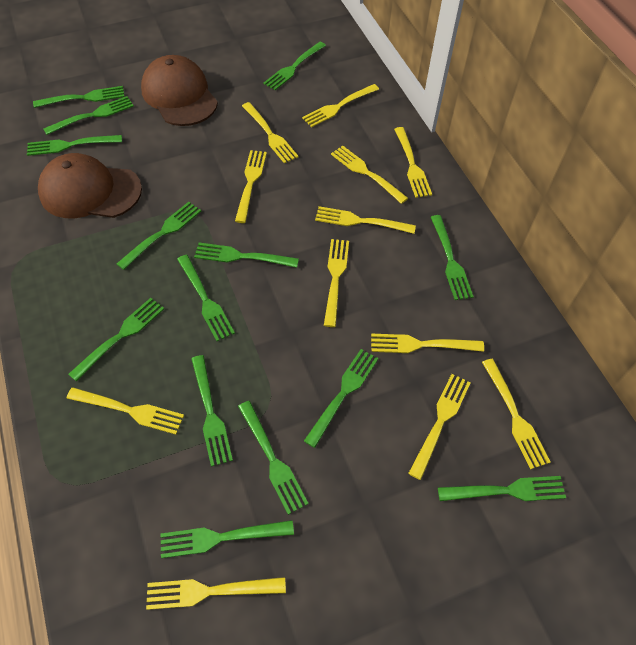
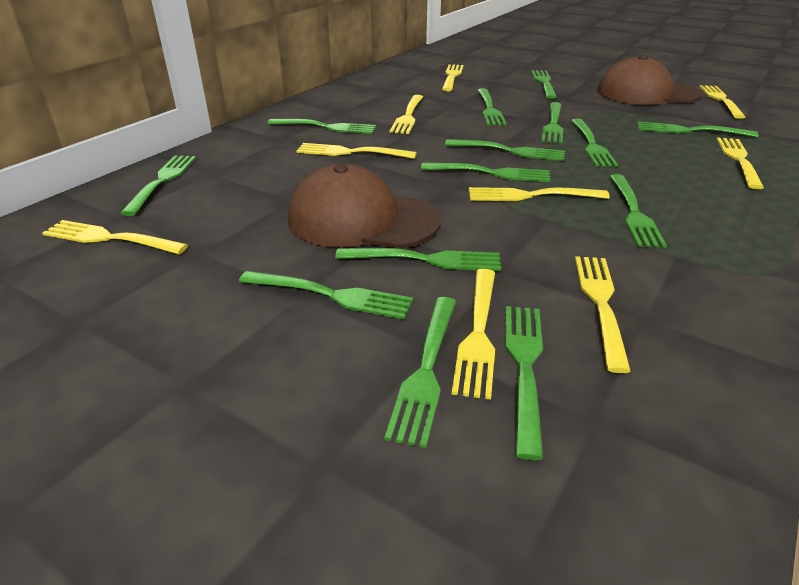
yellow fork: [67,387,184,435] [146,577,286,610] [235,150,267,223] [242,102,298,163] [302,84,379,127] [315,206,416,234] [324,239,349,327] [331,146,408,204] [371,333,484,353] [394,127,432,198] [408,374,471,480] [482,359,551,469] = 12 -> [42,220,188,254] [296,143,417,159] [390,95,423,134] [442,64,463,91] [452,269,495,400] [469,187,610,201] [575,256,631,373] [700,85,745,119] [717,137,764,189] = 9

